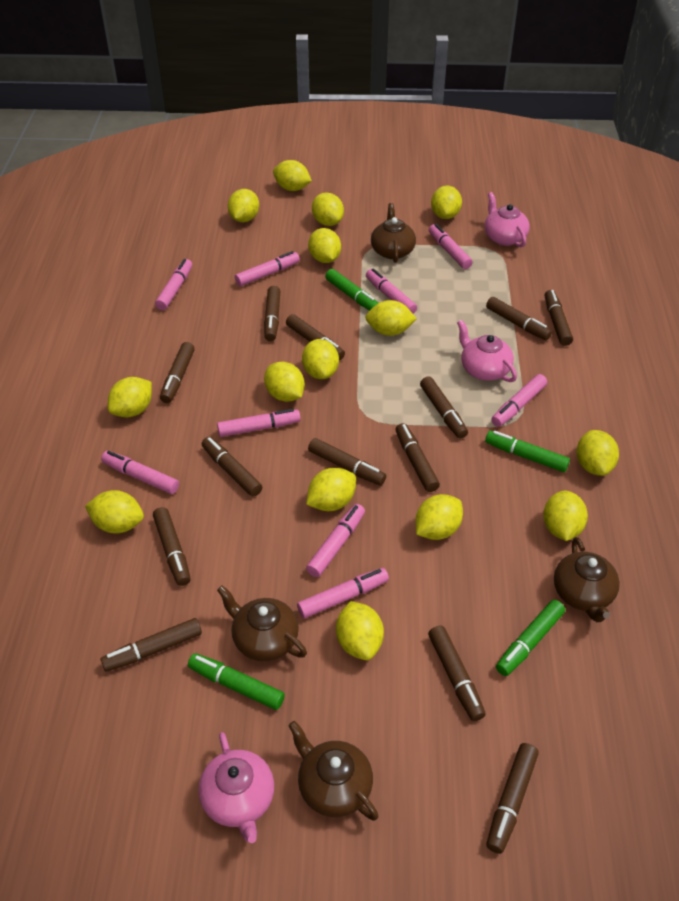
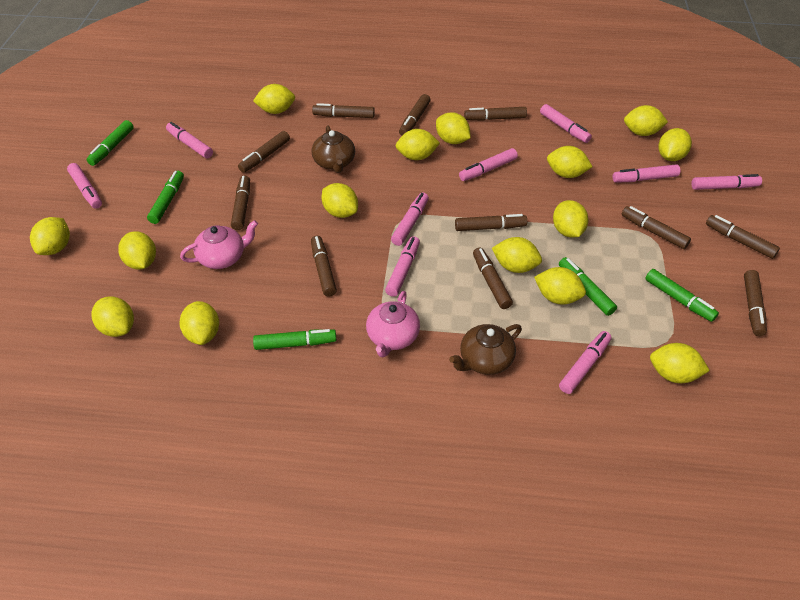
brown marker: [100,618,202,672] [153,507,191,586] [160,342,195,403] [202,437,262,497] [264,286,280,341] [286,314,345,360] [308,438,386,485] [395,423,440,492] [420,376,468,439] [428,626,486,721] [486,297,552,340] [486,743,539,854] [545,290,573,346] = 13 -> [231,176,250,230] [238,131,290,173] [311,236,337,297] [312,103,375,118] [399,94,431,136] [455,214,527,231] [464,107,527,121] [473,248,513,309] [622,206,691,249] [706,215,780,259] [744,270,767,336] = 11
brown teapot: [217,585,307,661] [288,721,378,821] [371,203,416,263] [554,537,620,622] = 4 -> [312,125,355,173] [449,324,522,375] = 2
green marker: [188,653,285,710] [325,269,378,311] [485,431,570,472] [496,600,565,676] = 4 -> [86,120,134,166] [147,171,184,224] [253,329,336,350] [559,257,617,316] [645,269,719,322] = 5
pink teapot: [198,732,274,843] [457,320,517,382] [484,192,530,247] = 3 -> [180,220,258,269] [366,291,420,357] = 2

